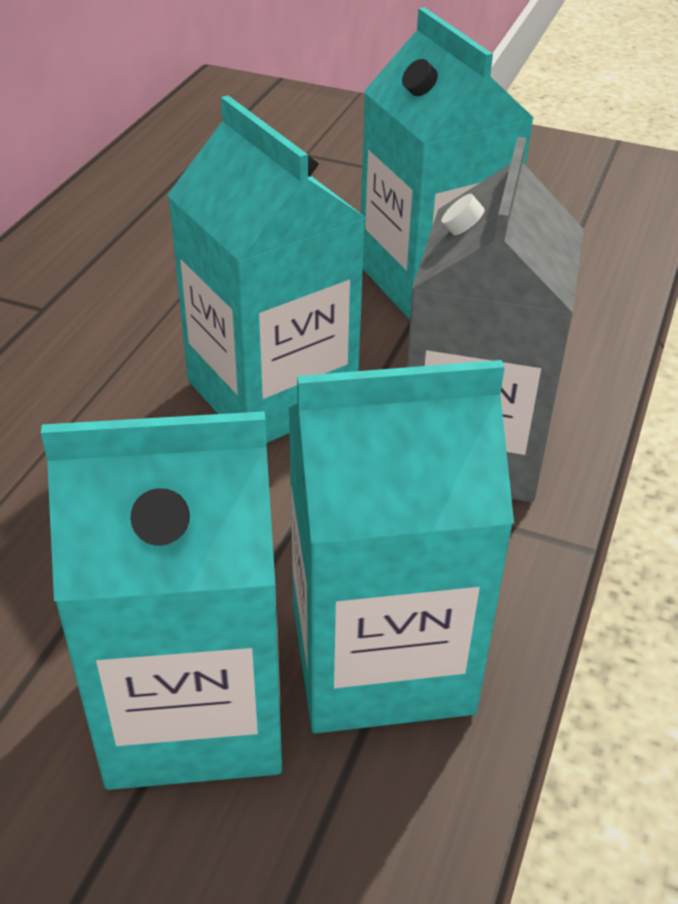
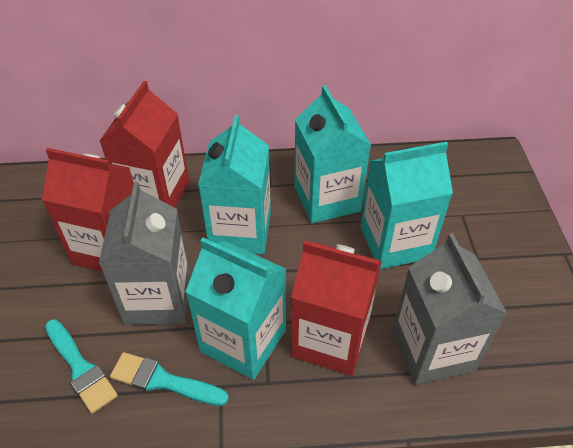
grey carton: [407,137,584,502] = 1 -> [99,182,190,325] [393,233,507,385] = 2
red carton: none = 0 -> [42,148,134,272] [100,81,189,208] [291,240,382,376] = 3
turquoise brush: none = 0 -> [45,319,118,414] [110,352,229,406] = 2

